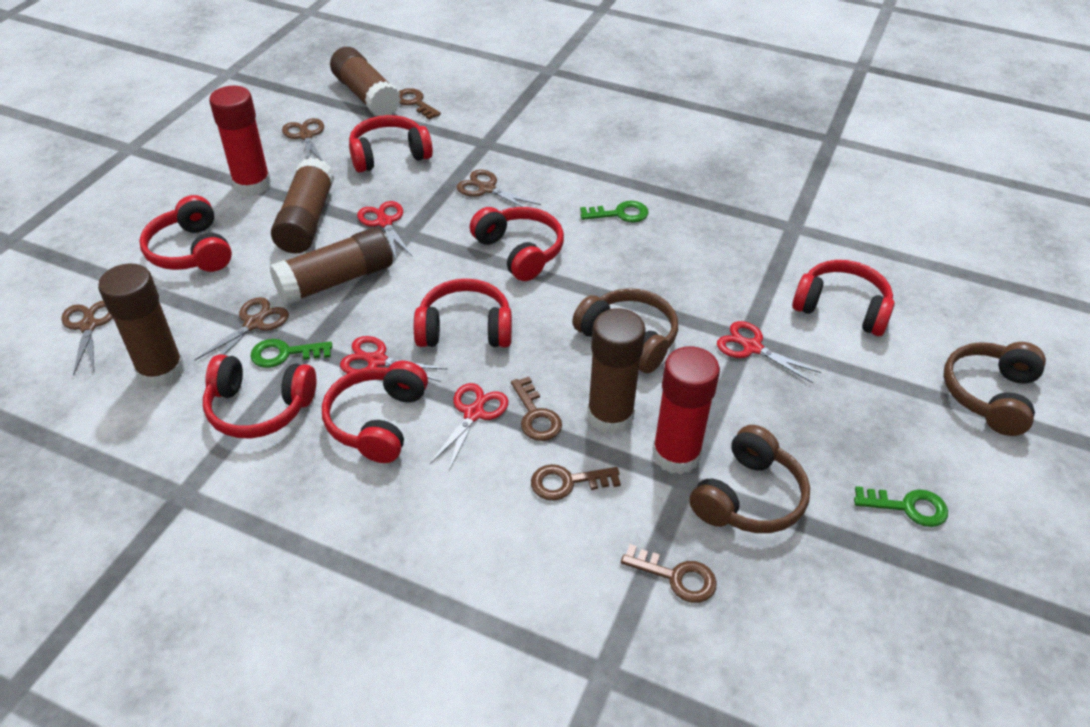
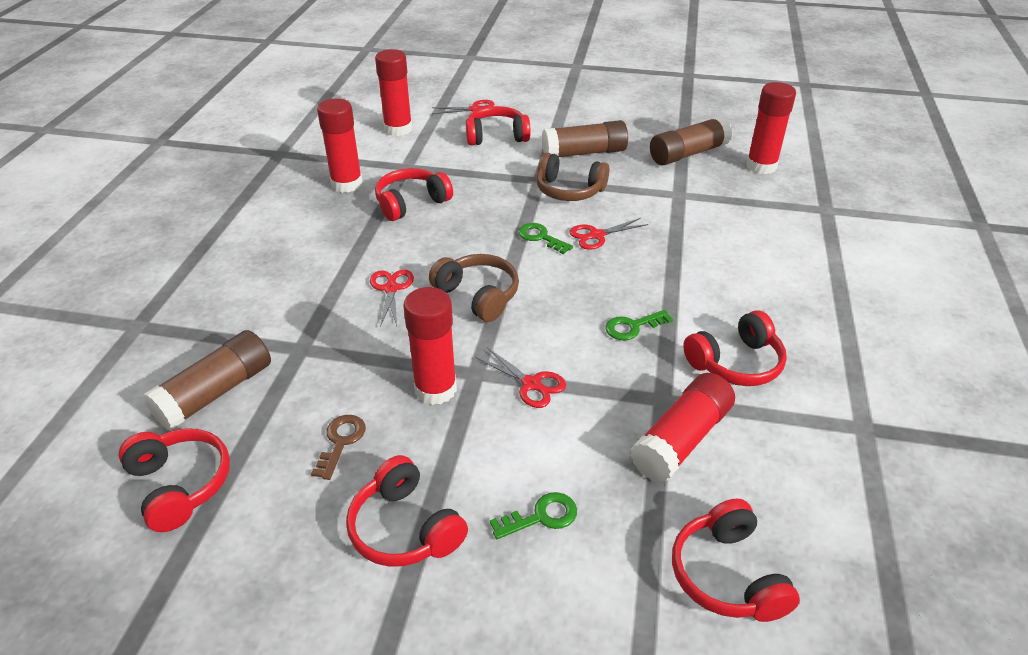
brown glue stick: [98,264,185,388] [270,227,393,305] [271,158,334,254] [330,47,401,116] [587,308,646,434] = 5 -> [143,330,271,431] [542,120,628,157] [650,116,732,165] = 3
brown headphones: [572,288,678,373] [689,425,810,533] [943,342,1046,436] = 3 -> [429,254,519,322] [536,153,609,201] = 2
brown key: [398,88,441,119] [511,377,562,441] [531,464,621,501] [621,544,717,603] = 4 -> [311,415,366,480] = 1
brown scissors: [61,301,113,376] [194,297,289,361] [282,118,324,161] [457,169,541,207] = 4 -> none = 0
red glue stick: [209,86,271,196] [652,346,720,474] = 2 -> [317,98,363,193] [375,49,413,136] [403,287,457,405] [630,373,735,483] [746,82,796,174] = 5
red headphones: [139,195,232,272] [203,354,316,438] [322,361,428,463] [349,115,433,173] [414,278,512,347] [470,207,564,281] [792,260,895,336] = 7 -> [118,428,230,532] [346,455,468,567] [375,168,453,221] [466,106,531,145] [672,499,800,622] [683,310,787,386] = 6

